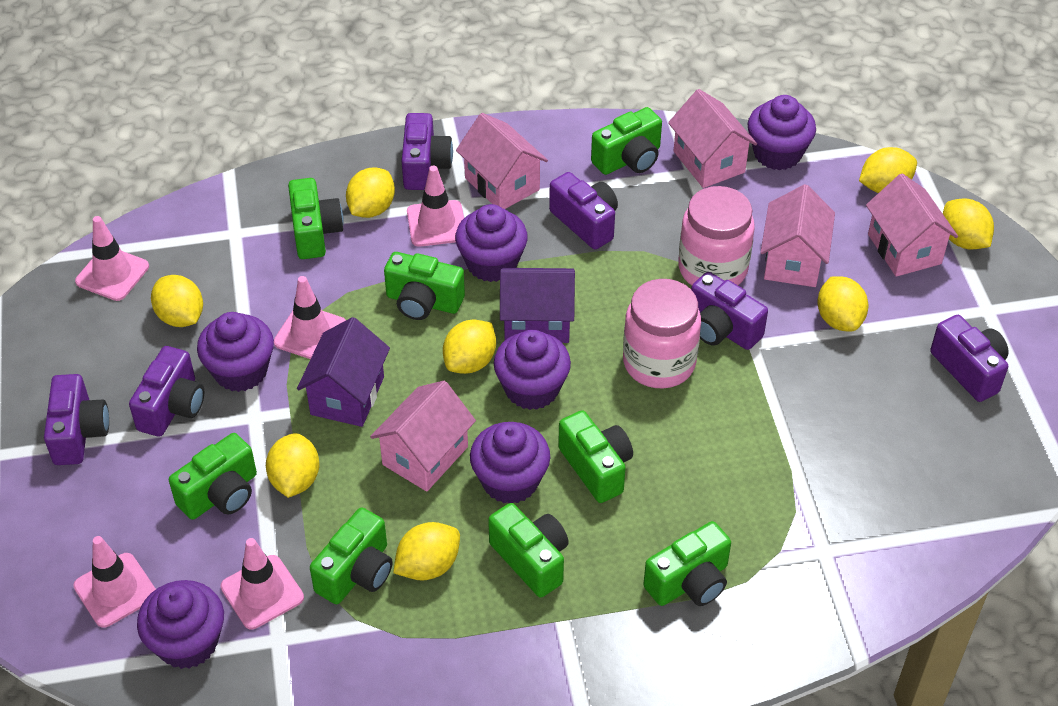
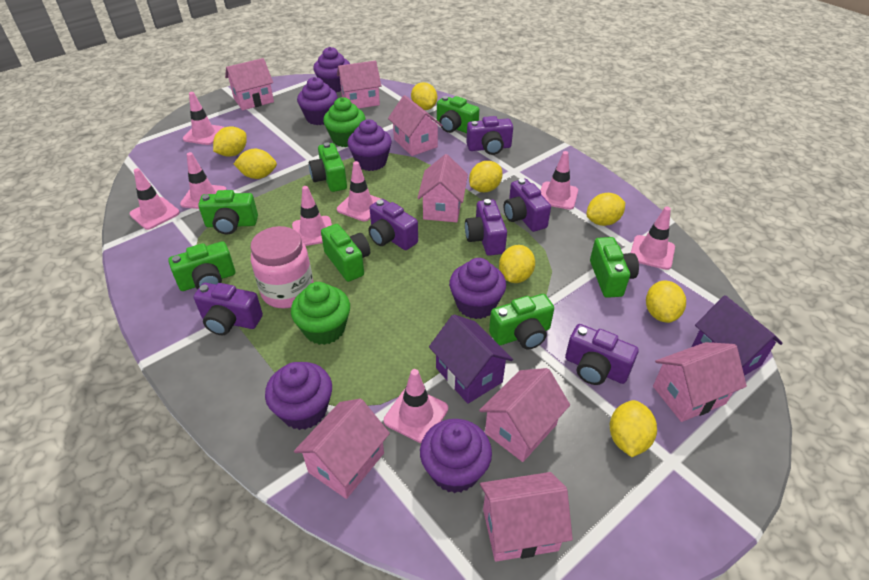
green camera: [169,433,257,520] [288,178,344,259] [310,508,393,604] [384,252,465,320] [488,503,569,597] [558,410,633,503] [591,107,662,175] [643,521,731,606] = 8 -> [168,241,235,291] [198,190,258,234] [309,142,347,192] [321,224,370,282] [437,96,480,133] [489,294,554,349] [590,237,639,298] = 7
green cupcake: none = 0 -> [291,282,350,345] [323,97,365,147] = 2
pink house: [370,381,476,492] [456,113,548,209] [668,89,757,188] [760,184,835,287] [866,173,958,277] = 5 -> [225,58,274,110] [294,399,390,499] [337,61,381,109] [388,95,443,156] [417,154,468,222] [479,368,570,462] [480,472,573,562] [653,342,747,422] = 8
pink jar: [623,279,701,388] [678,186,755,285] = 2 -> [251,226,314,308] = 1
pink traffic cone: [73,536,156,628] [75,216,149,301] [221,538,304,629] [274,276,346,359] [407,166,464,247] = 5 -> [129,168,180,230] [180,152,227,209] [183,92,224,145] [292,186,332,246] [337,161,381,221] [384,369,448,443] [540,151,578,210] [631,206,675,270] = 8

